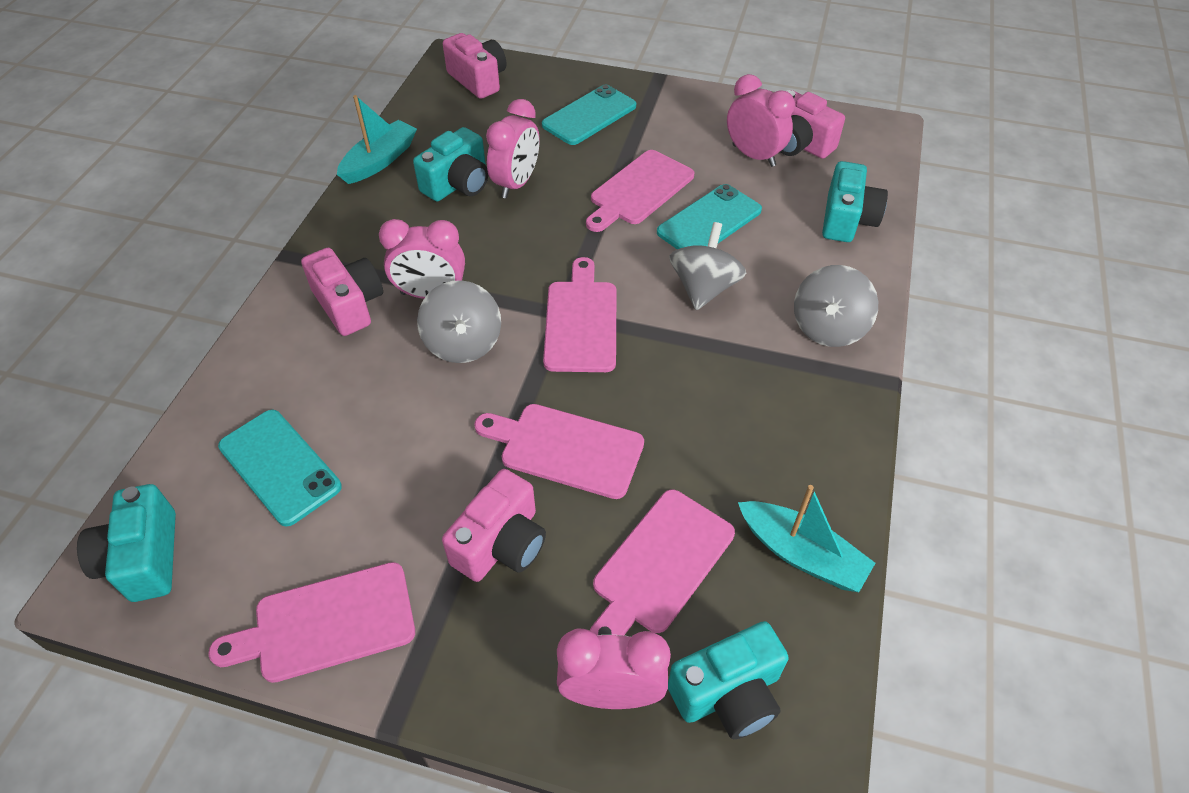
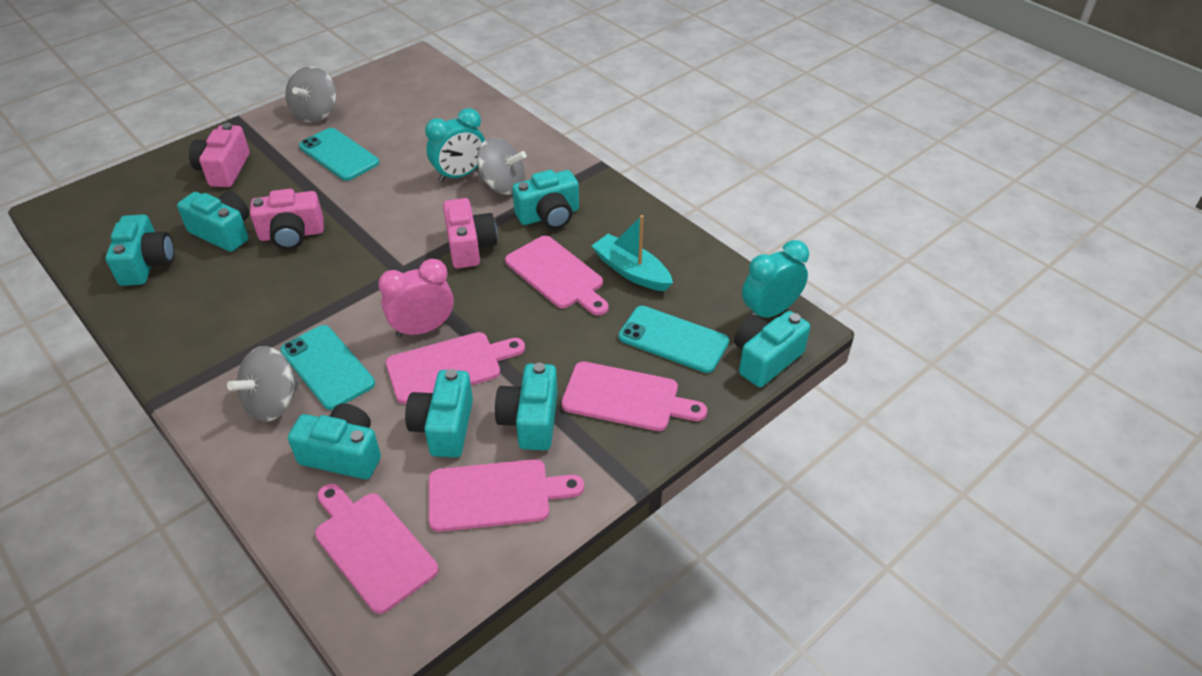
pink camera: [301,248,383,336] [442,469,546,582] [443,33,506,99] [780,90,845,159] = 4 -> [189,123,250,187] [250,189,324,250] [443,198,497,268] = 3
pink clock: [379,219,465,299] [486,99,540,198] [557,629,671,709] [727,74,795,167] = 4 -> [378,259,454,338] = 1
turquoise boat: [337,95,417,184] [738,485,875,592] = 2 -> [591,215,673,291] = 1
turquoise camera: [77,484,176,602] [413,127,488,201] [668,621,789,739] [822,161,888,242] = 4 -> [105,214,174,286] [177,191,249,252] [288,404,381,479] [405,369,473,458] [495,363,558,450] [512,170,579,229] [734,311,810,387] = 7
turquoise clock: none = 0 -> [425,108,485,182] [742,240,809,318] = 2

